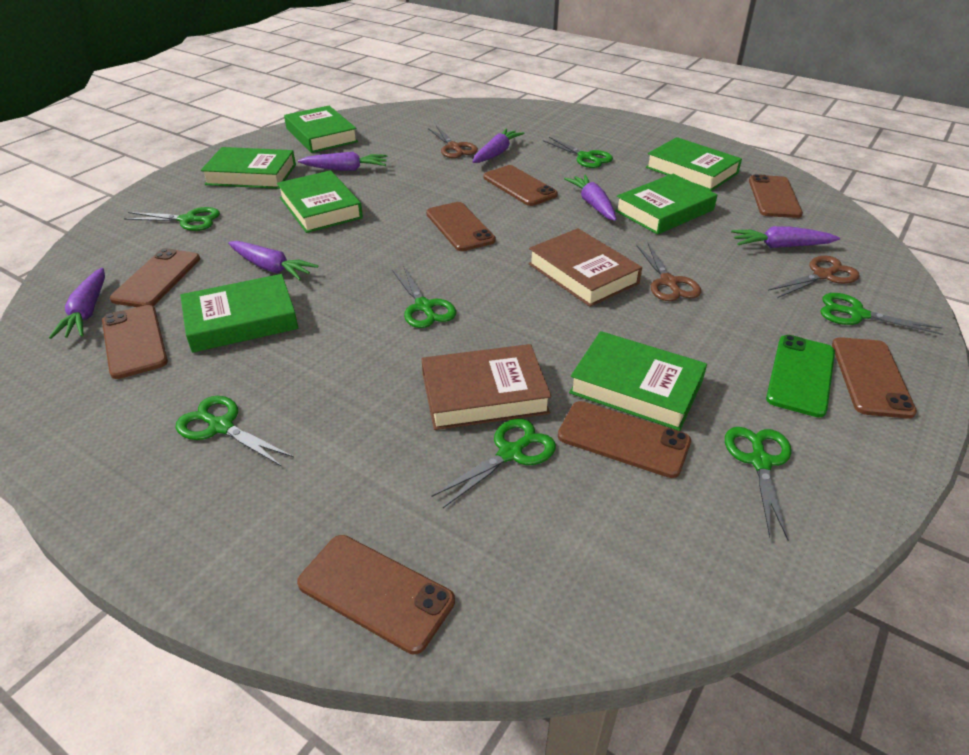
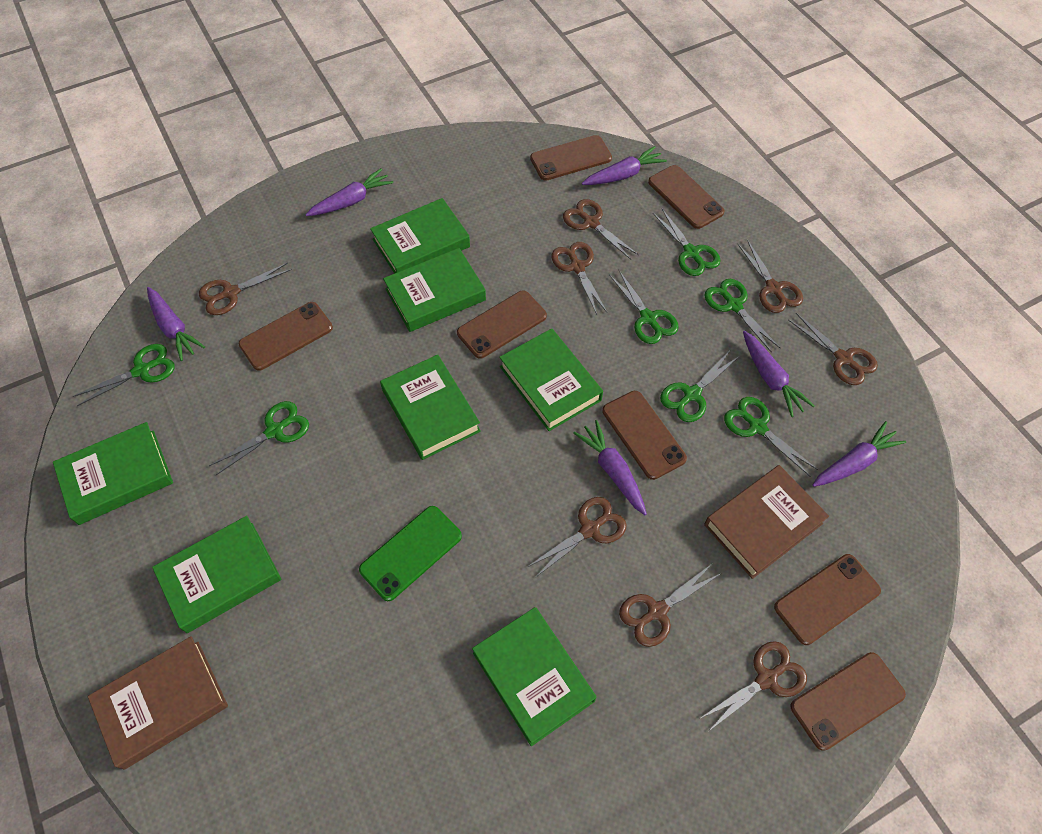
brown phone: [102,305,168,379] [110,248,200,307] [297,535,455,654] [426,202,496,251] [484,165,558,206] [558,401,691,478] [749,174,803,218] [832,337,917,419] = 8 -> [239,302,333,371] [457,290,547,359] [530,135,612,181] [602,391,687,480] [648,165,724,229] [774,554,881,645] [790,652,906,751] = 7
brown scissors: [428,126,478,158] [636,243,701,301] [768,256,860,298] = 3 -> [199,263,292,315] [527,497,627,578] [551,242,607,314] [563,199,639,260] [619,563,722,647] [699,641,807,731] [738,240,803,313] [789,313,878,385] = 8

